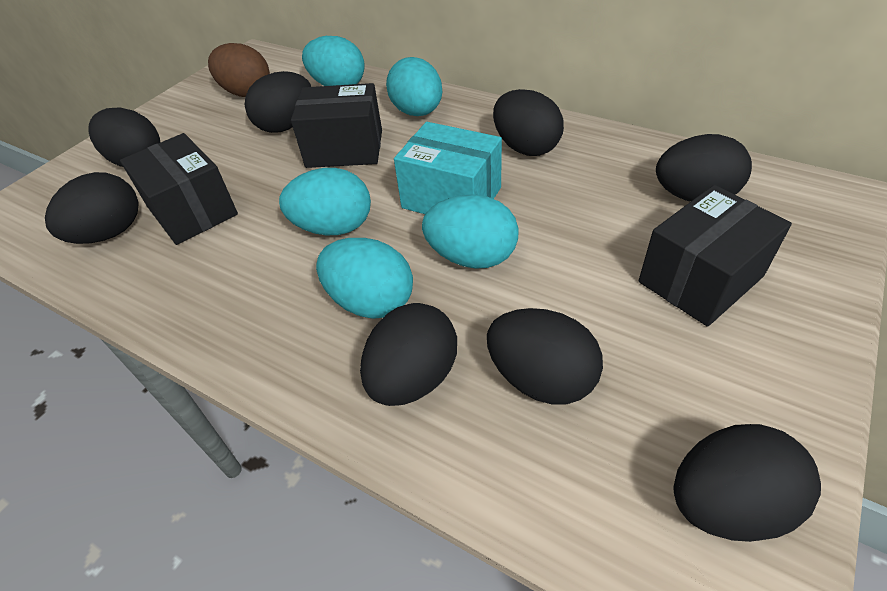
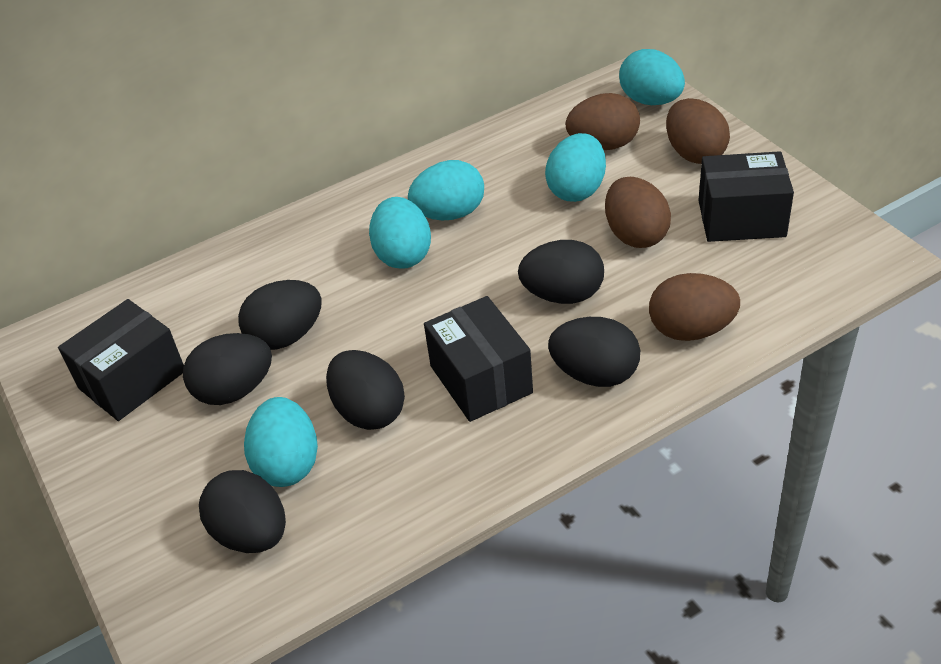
black egg: [45,172,139,244] [88,107,160,167] [245,71,311,133] [360,303,457,406] [487,308,603,404] [493,89,564,156] [656,134,752,202] [673,424,821,542] = 8 -> [183,333,272,405] [199,470,286,553] [238,280,322,350] [326,350,405,430] [518,240,604,304] [548,317,640,387] = 6
brown egg: [208,43,270,97] = 1 -> [566,93,640,150] [605,177,671,248] [649,273,740,341] [666,98,730,164] = 4
turquoise box: [394,122,502,214] = 1 -> none = 0

